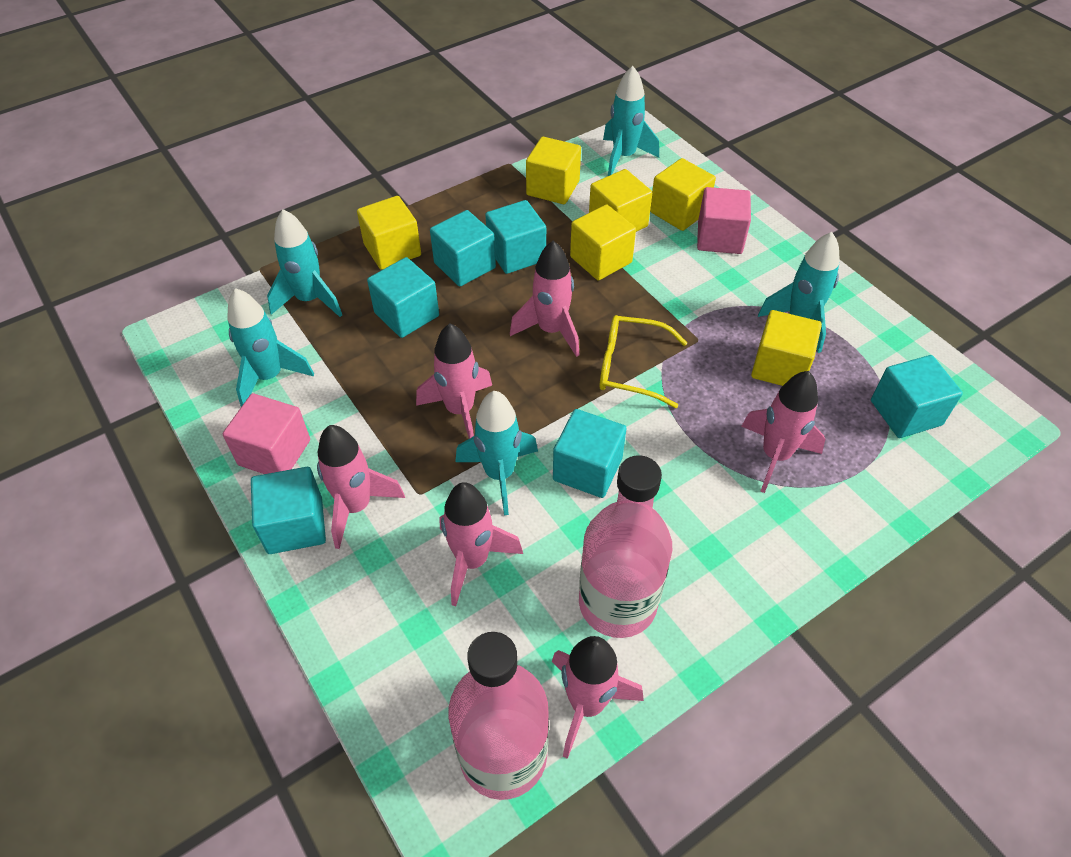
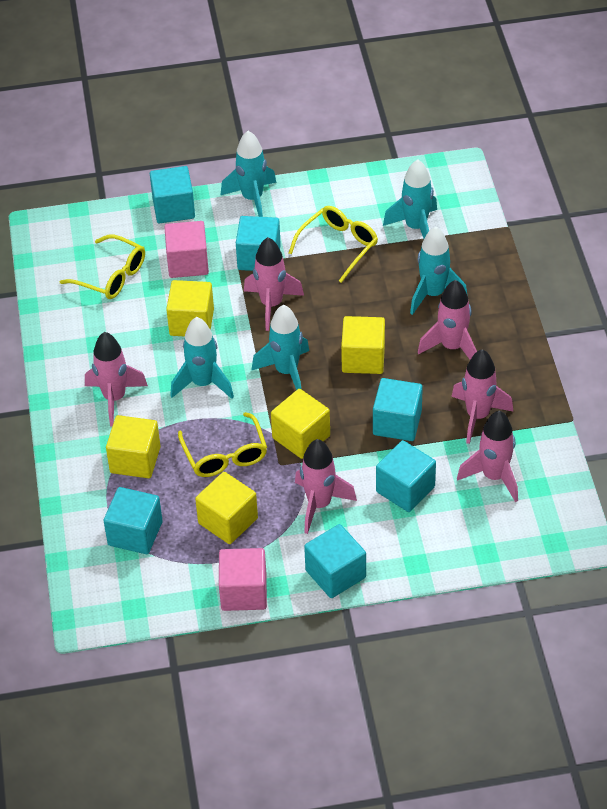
pink bottle: [448,632,549,800] [579,455,672,638] = 2 -> none = 0
yellow cube: [357,196,421,270] [526,137,581,204] [570,204,636,280] [589,169,652,232] [650,158,716,231] [751,310,822,386] = 6 -> [106,415,161,478] [166,280,214,336] [195,472,258,544] [271,389,330,459] [341,316,385,374] = 5
yellow glasses: [600,315,687,408] = 1 -> [59,234,145,299] [178,412,267,477] [289,206,378,283] = 3

